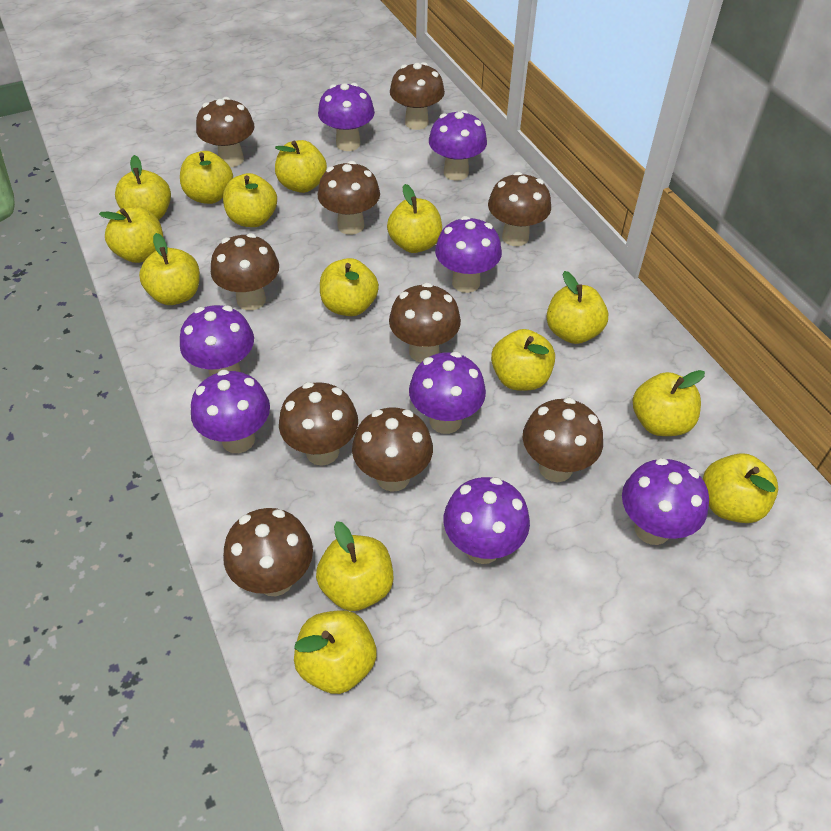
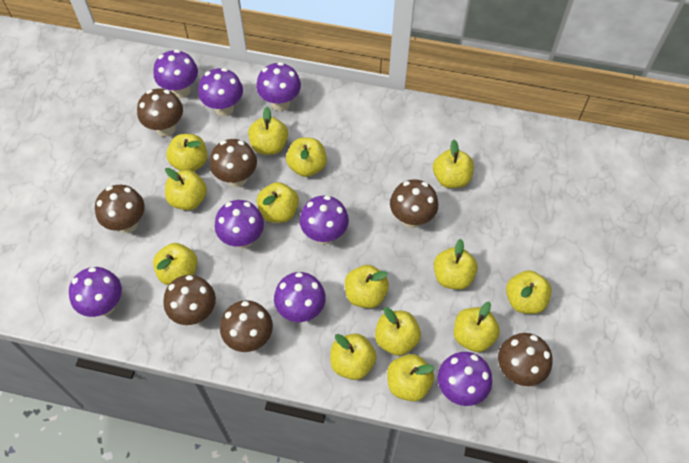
brown mushroom: [196,97,255,167] [211,233,279,310] [223,508,313,596] [279,382,358,466] [318,161,380,235] [352,408,433,492] [389,283,461,362] [390,62,445,130] [488,172,551,246] [523,397,603,482] = 10 -> [95,185,145,233] [137,88,183,137] [163,275,216,325] [210,139,257,187] [220,300,273,352] [390,179,438,228] [498,333,552,386] = 7

